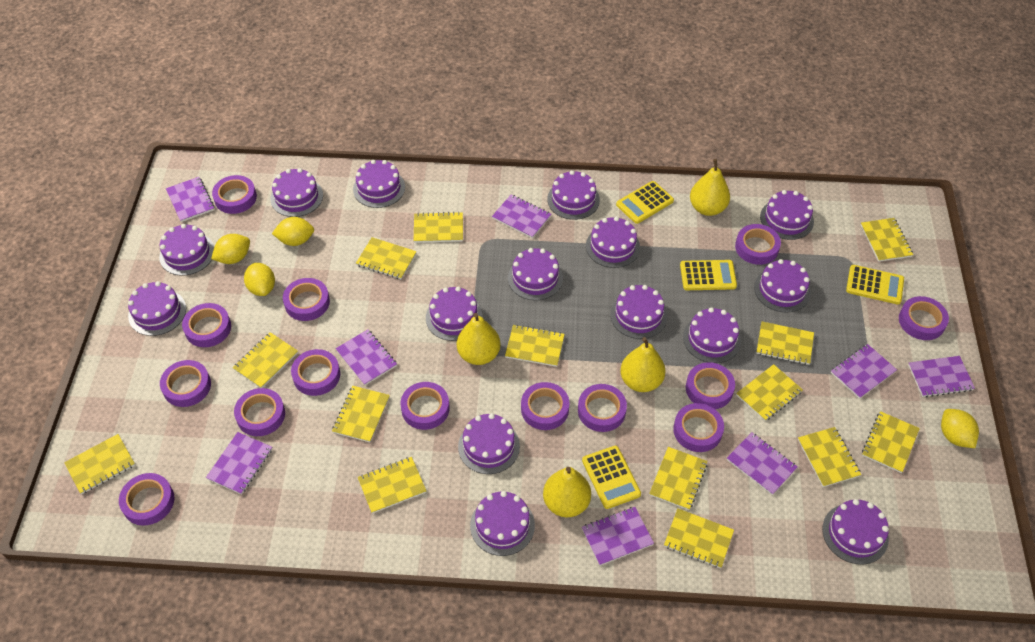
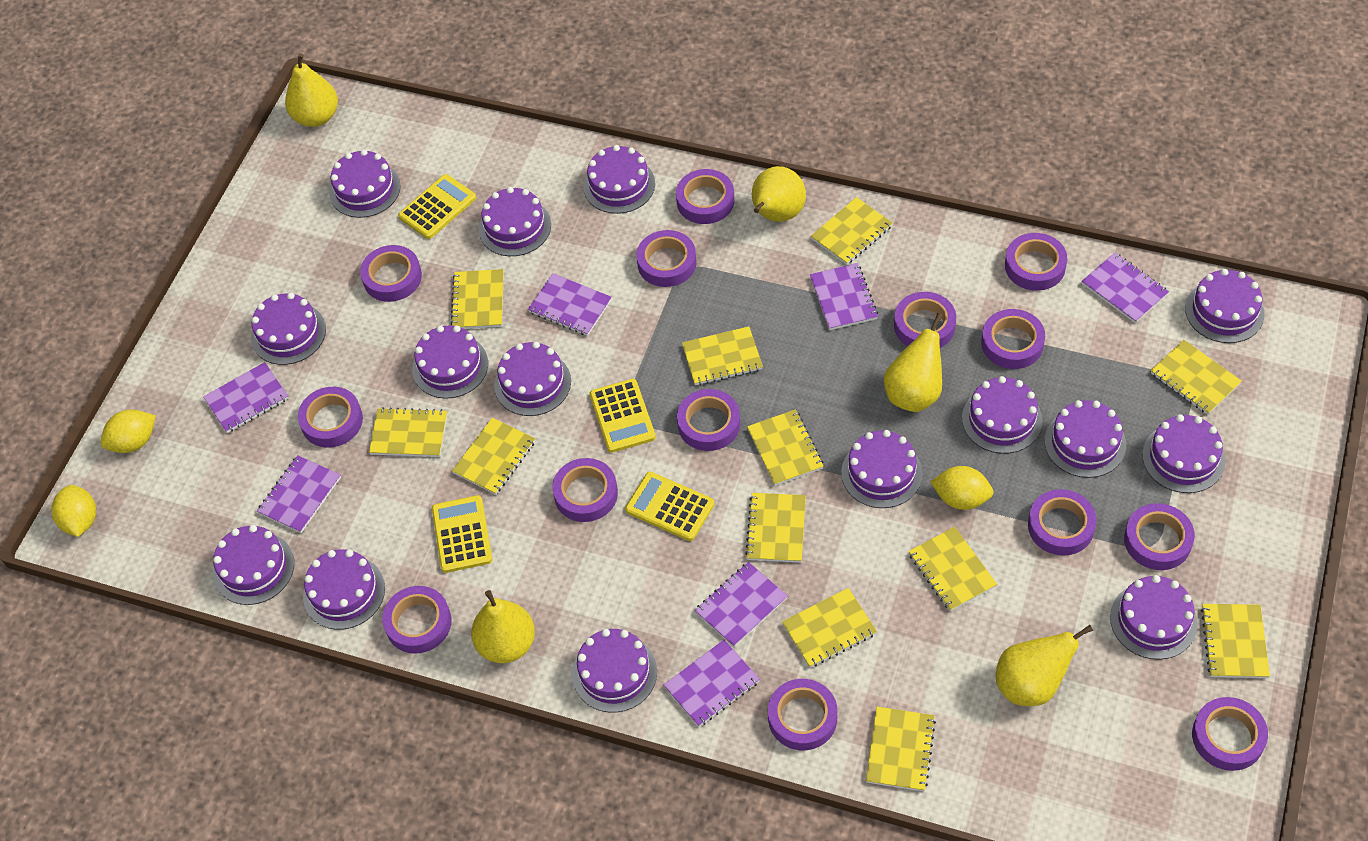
purple notebook: [166,177,214,222] [206,432,272,495] [335,329,397,385] [492,195,551,238] [582,507,654,566] [727,432,798,495] [831,344,897,399] [908,356,975,397] = 8 -> [203,362,289,433] [257,455,341,533] [528,273,612,336] [664,640,760,727] [695,562,788,647] [810,263,878,330] [1082,253,1169,323] = 7
yellow lemon: [211,234,250,264] [244,263,275,296] [272,217,314,246] [941,409,979,448] = 4 -> [51,485,96,537] [100,410,156,453] [930,466,994,510] = 3
yellow notebook: [64,434,135,494] [233,332,298,388] [332,386,390,442] [356,237,417,279] [358,457,426,514] [414,212,463,243] [505,325,565,367] [649,447,708,510] [664,508,734,568] [736,364,803,421] [756,322,814,365] [798,427,861,487] [861,218,913,262] [862,411,920,473] = 14 -> [369,407,447,457] [450,269,504,329] [452,417,535,495] [682,326,763,385] [745,493,806,563] [747,409,824,486] [782,588,877,668] [811,197,893,265] [866,707,936,791] [908,527,997,611] [1151,340,1242,415] [1201,604,1270,678] = 12
yellow pear: [457,313,501,365] [543,467,591,517] [620,337,666,392] [690,159,730,216] = 4 -> [285,53,338,127] [471,590,535,663] [752,166,806,222] [884,313,943,412] [996,625,1093,706] = 5

